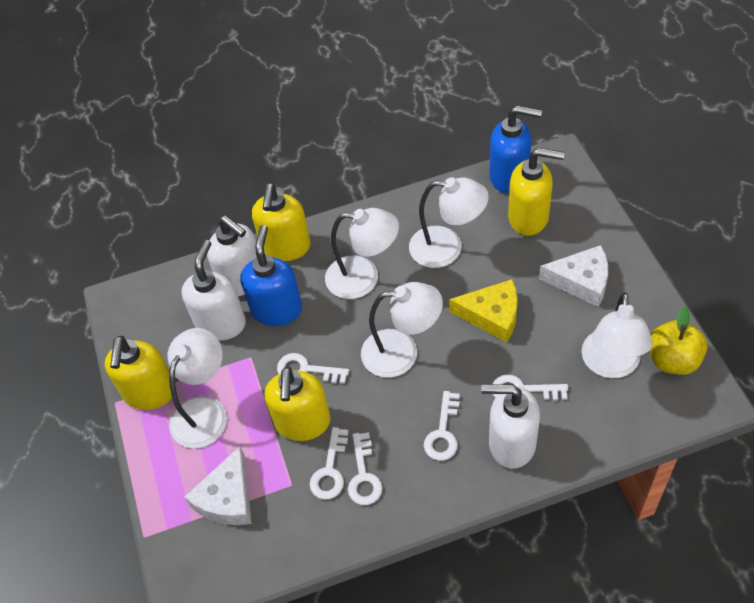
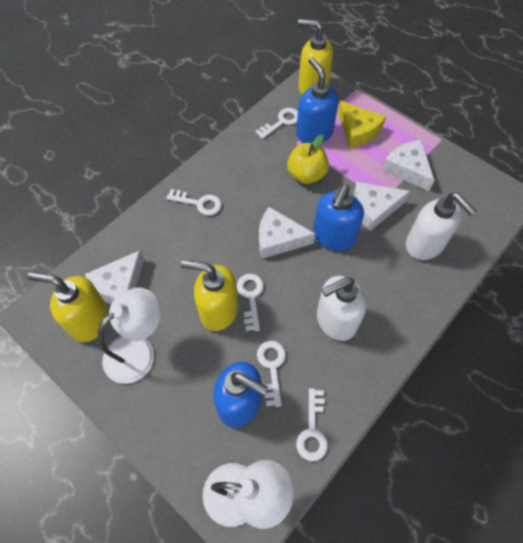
blue soap dispenser: [240,225,302,326] [489,106,542,193] = 2 -> [213,362,268,428] [296,58,339,143] [313,184,364,251] = 3
white cheese: [184,446,252,525] [539,245,608,307] = 2 -> [85,250,144,305] [259,207,315,259] [353,182,410,231] [382,140,434,191] = 4
white lamp: [168,328,227,448] [325,208,399,299] [361,282,443,378] [409,177,489,268] [582,292,652,378] = 5 -> [98,288,161,384] [203,460,294,529] = 2
white soap dispenser: [181,240,246,341] [207,216,257,296] [481,384,540,469] = 3 -> [317,276,367,341] [406,193,477,260] = 2
yellow soap dispenser: [105,336,176,410] [252,183,310,261] [265,366,331,441] [508,148,565,236] = 4 -> [27,272,109,342] [181,260,238,331] [298,19,333,94] = 3

